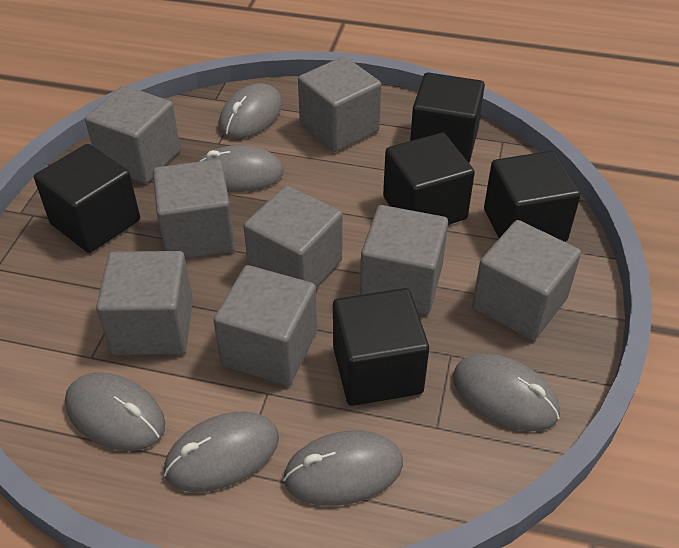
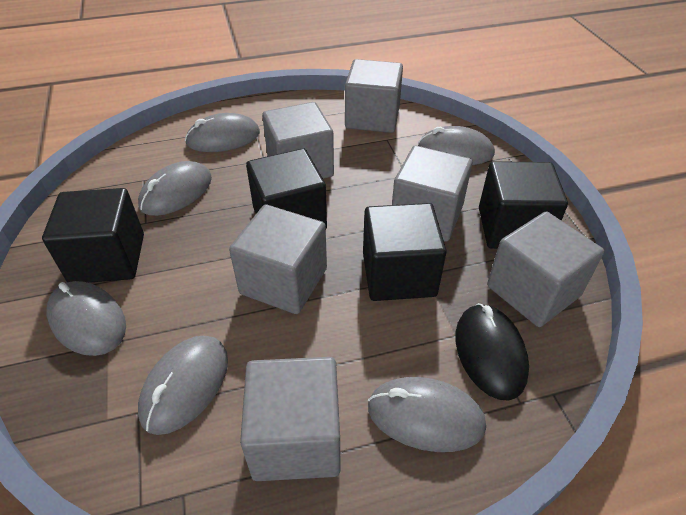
black cube: [34,144,140,253] [333,288,429,406] [383,133,475,225] [410,72,485,163] [484,151,581,242] = 5 -> [42,188,144,283] [246,148,327,229] [363,203,447,301] [479,161,568,249] = 4
black mouse: none = 0 -> [455,303,529,401] = 1
grey cube: [85,86,181,183] [96,251,193,355] [153,159,235,259] [213,265,317,386] [243,186,342,287] [298,56,382,152] [360,205,448,314] [472,220,581,340] = 8 -> [229,204,327,314] [240,357,340,481] [262,102,334,179] [345,59,403,133] [392,145,472,242] [487,211,604,327] = 6

